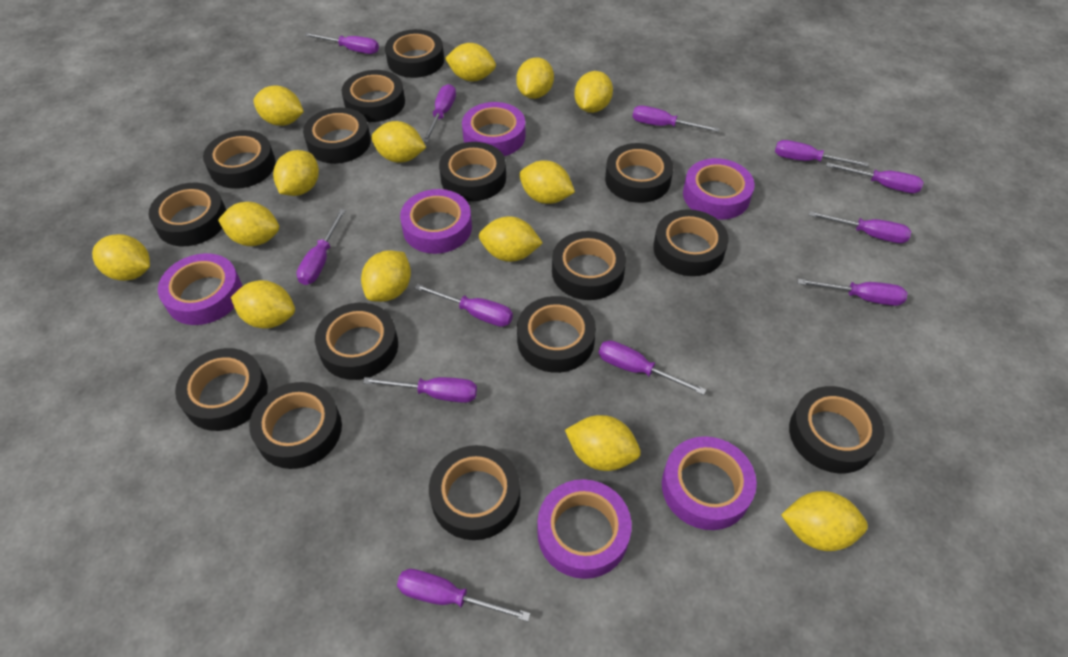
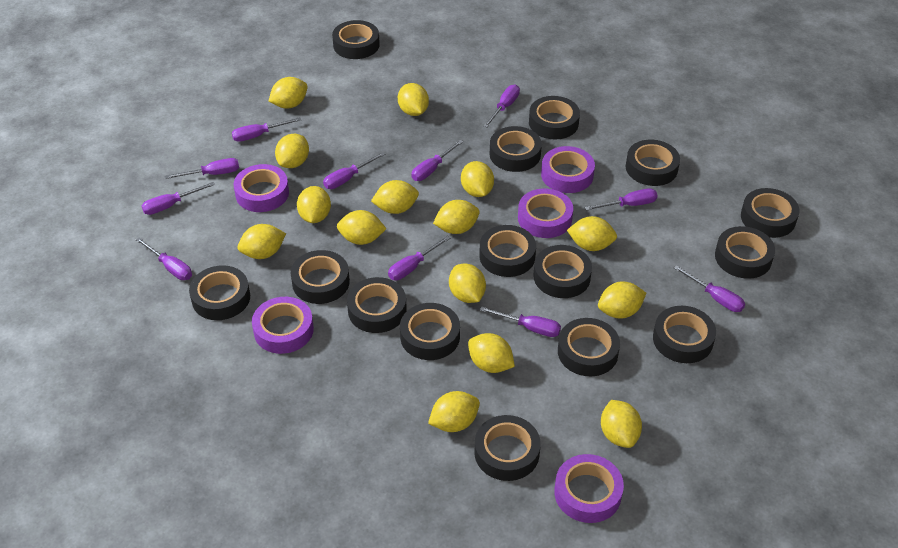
purple screwdriver: [296,209,346,285] [304,33,379,54] [363,377,477,403] [397,569,530,621] [415,284,513,327] [423,84,456,143] [599,340,706,395] [632,105,719,132] [775,140,869,167] [798,279,907,306] [809,211,911,243] [826,162,924,193] = 12 -> [136,238,192,280] [142,182,215,215] [165,158,239,179] [232,117,301,142] [323,152,385,189] [388,235,450,280] [411,140,463,181] [480,307,561,337] [484,85,520,128] [585,188,658,211] [674,265,745,312] = 11
purple tape: [158,253,242,325] [400,189,472,254] [462,102,525,156] [537,479,632,579] [662,436,757,530] [683,158,755,220] = 6 -> [234,164,289,212] [252,297,314,354] [518,189,573,238] [541,146,595,193] [554,454,624,523] = 5
yellow lemon: [92,234,150,281] [218,202,279,246] [231,280,295,329] [253,85,304,126] [273,150,319,196] [361,250,411,302] [371,121,426,163] [445,43,496,82] [479,216,543,262] [516,57,554,99] [519,160,575,204] [565,415,641,471] [574,71,613,113] [781,491,868,551] = 14 -> [238,224,286,259] [269,77,308,109] [275,134,309,168] [297,186,331,223] [337,210,386,245] [371,180,419,214] [398,83,429,116] [428,391,480,432] [433,200,480,234] [449,264,486,303] [461,161,494,197] [468,333,515,373] [567,216,617,251] [598,281,646,319] [601,400,642,448] = 15

